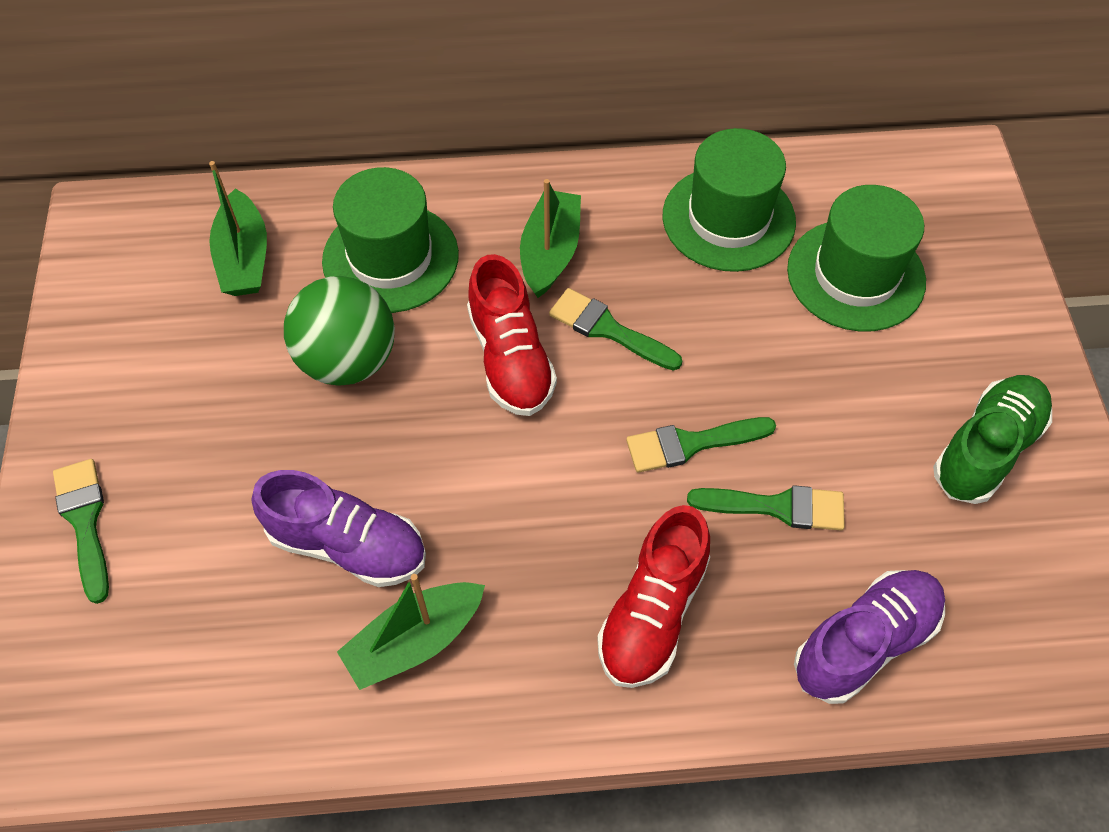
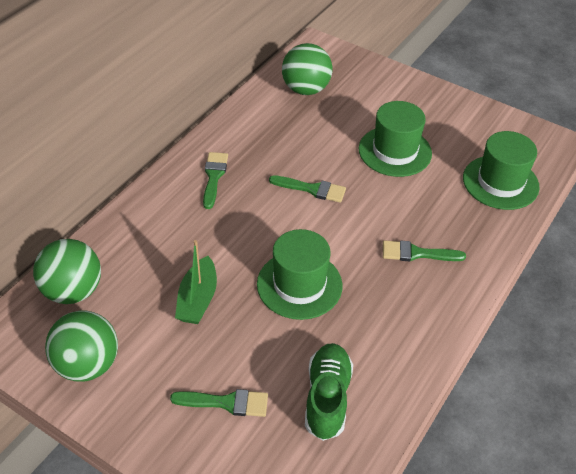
green ball: [284,276,395,385] = 1 -> [33,239,101,304] [45,311,118,381] [282,43,332,95] = 3
green boat: [209,161,267,296] [337,574,485,690] [520,179,581,298] = 3 -> [175,240,217,324] = 1
purple shoe: [252,470,426,587] [794,570,945,704] = 2 -> none = 0
red shoe: [467,254,557,416] [597,505,710,688] = 2 -> none = 0

